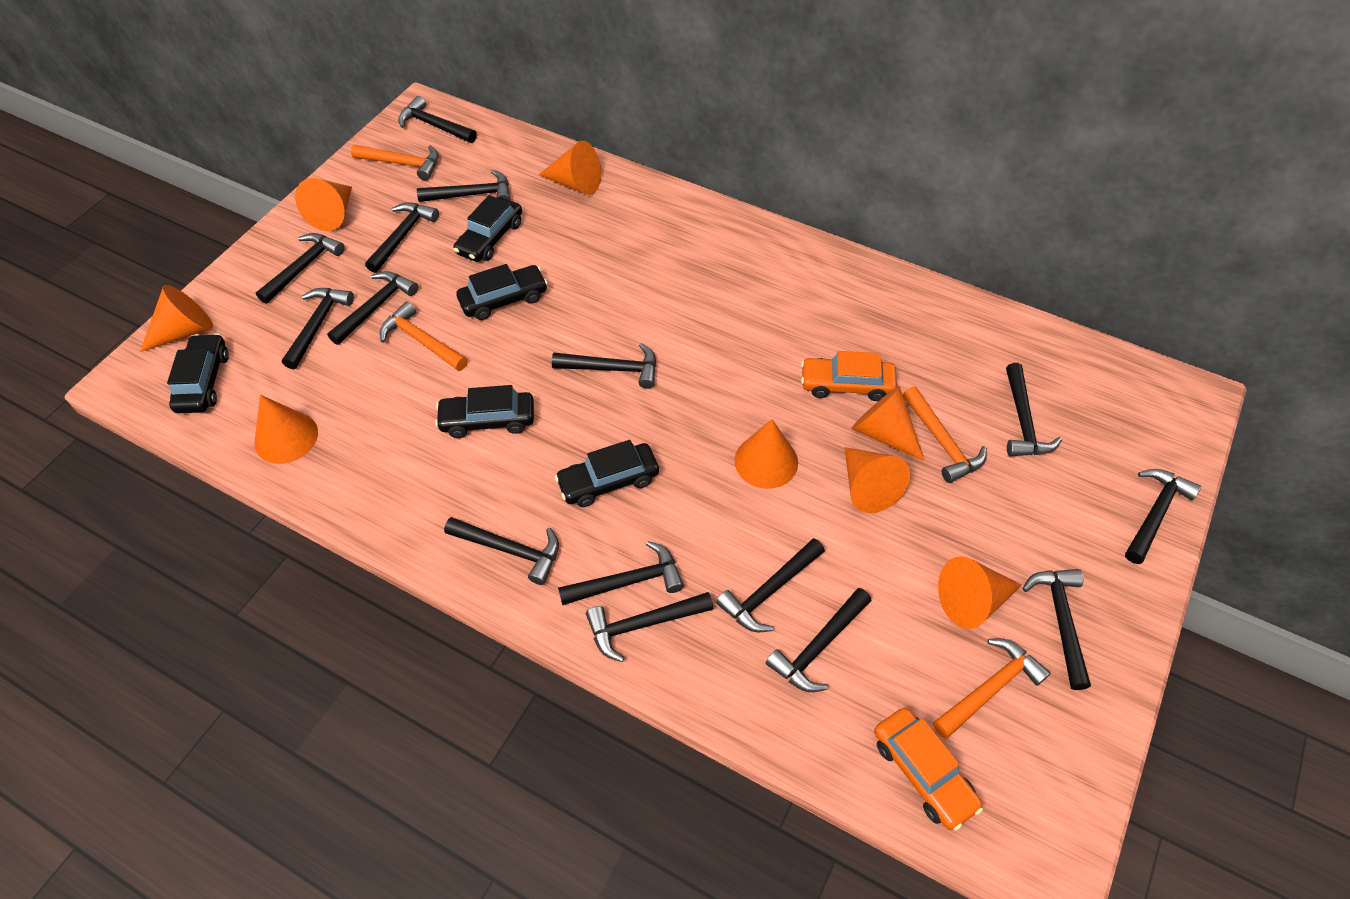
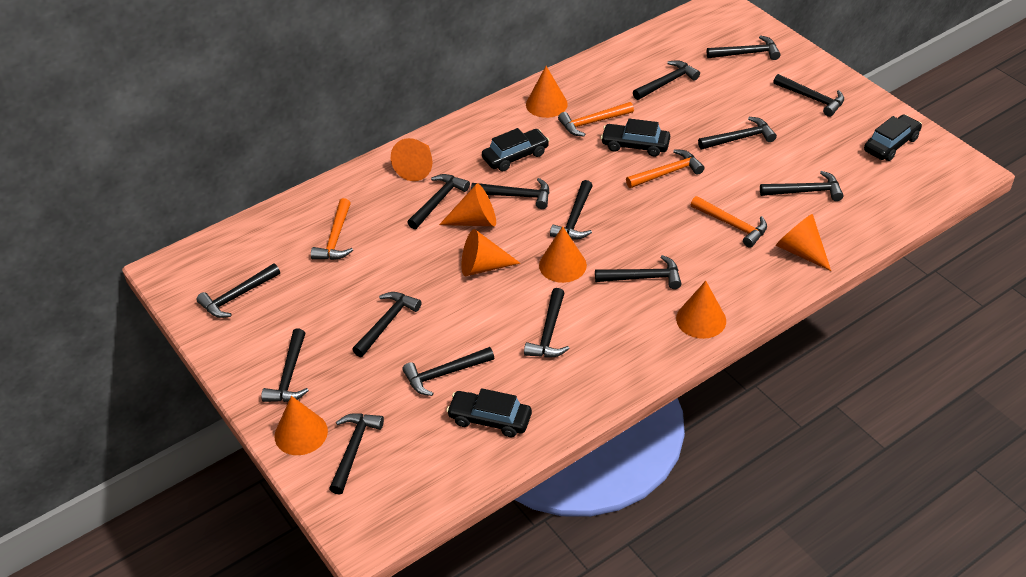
black car: [167,333,229,413] [435,385,534,438] [453,195,522,262] [456,264,548,320] [555,440,659,507] = 5 -> [446,388,532,437] [482,128,549,171] [601,119,670,157] [864,115,922,161] = 4
orange car: [801,351,897,401] [874,708,983,830] = 2 -> none = 0

